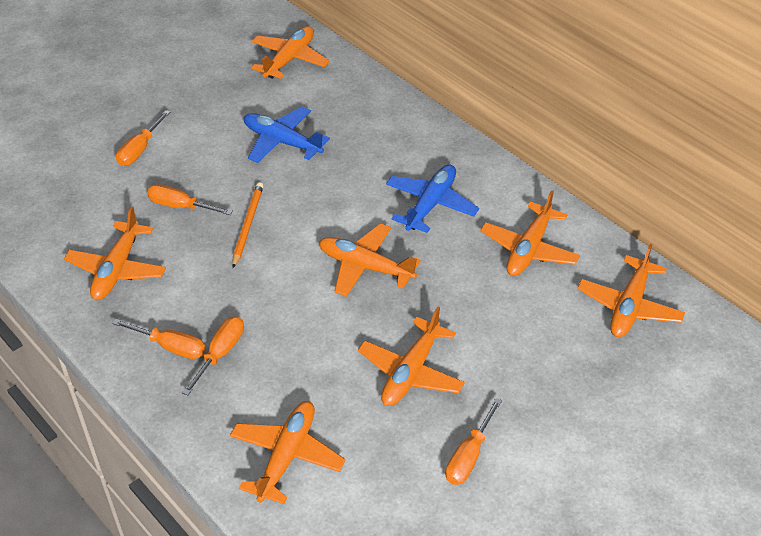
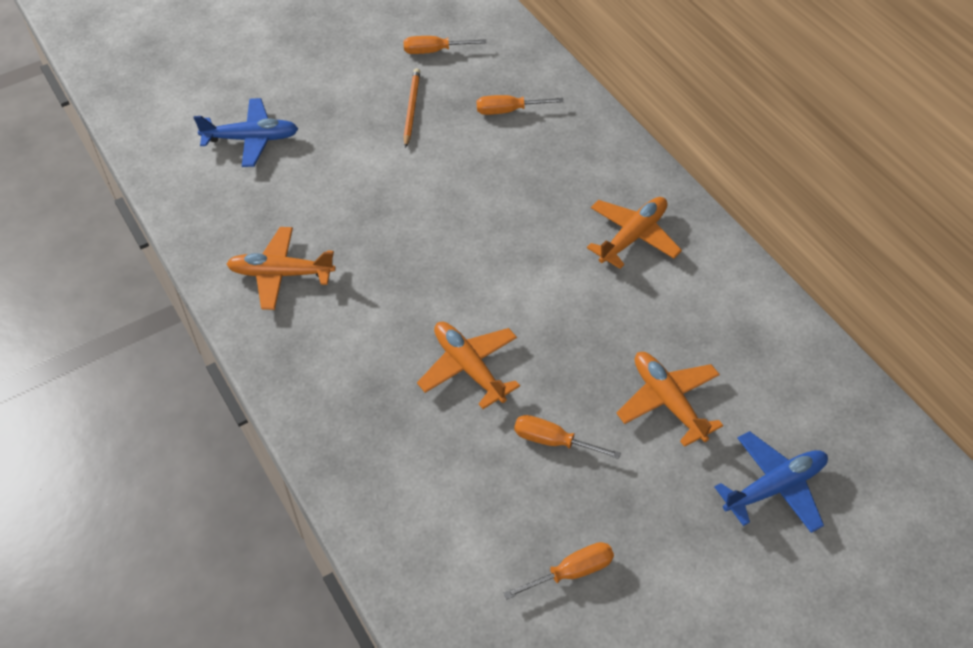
orange plane: [64,206,166,300] [230,401,346,504] [251,26,330,79] [319,223,421,297] [358,307,465,406] [480,190,580,276] [577,244,685,337] = 7 -> [226,227,335,310] [417,322,520,409] [587,197,682,269] [616,352,723,447] = 4
orange screwdriver: [112,319,205,359] [116,110,170,166] [147,184,233,215] [182,316,244,395] [445,398,502,485] = 5 -> [403,36,486,54] [477,95,563,115] [504,542,614,599] [514,415,621,459] = 4

